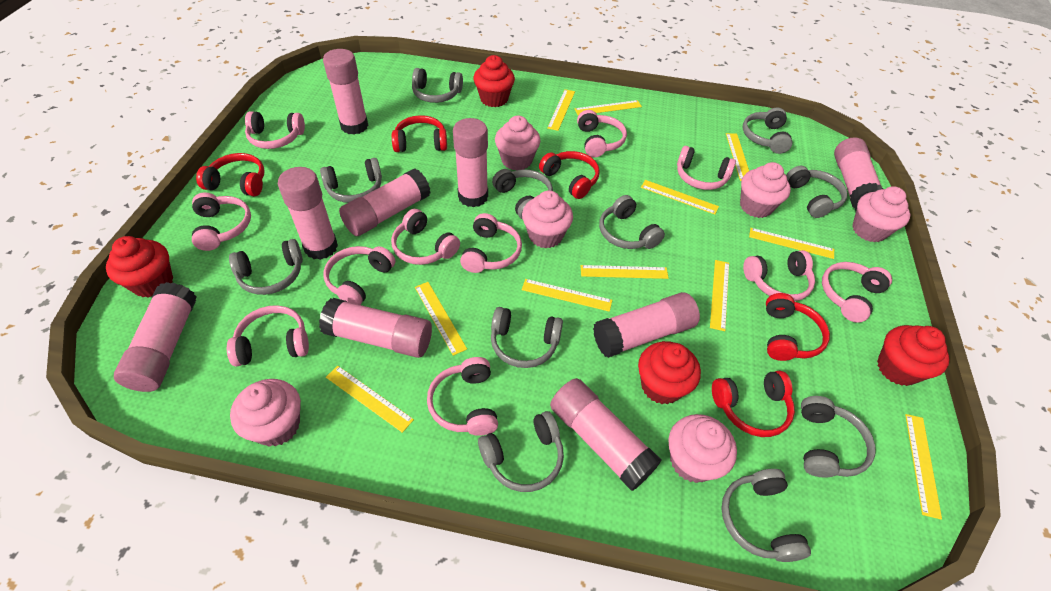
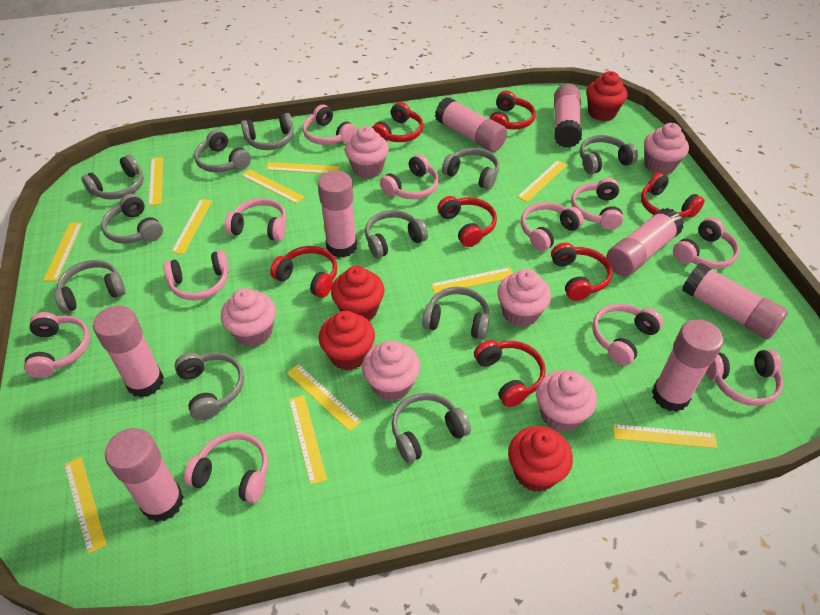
pink glue stick: [114,282,196,392] [278,167,338,260] [319,298,432,358] [323,49,369,135] [339,168,431,236] [453,118,488,207] [550,378,662,491] [593,292,700,358] [834,137,883,210] = 9 -> [93,305,164,398] [105,428,183,522] [318,171,357,258] [435,97,507,152] [554,84,582,148] [606,208,684,276] [652,319,723,412] [682,263,788,339] = 8
red headphones: [196,153,264,196] [392,115,447,152] [539,151,600,199] [712,371,795,437] [766,293,830,361] = 5 -> [270,246,337,298] [372,102,424,142] [437,196,497,247] [474,340,546,407] [489,91,536,130] [551,243,612,301] [641,173,705,219] = 7

